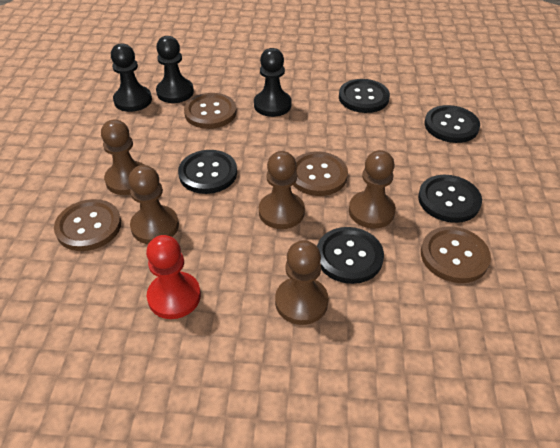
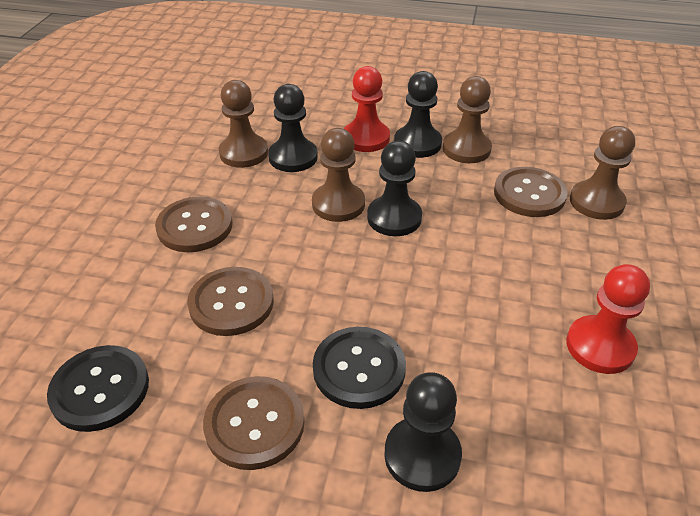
black button: [178,150,237,194] [317,227,384,284] [339,79,390,113] [418,175,482,223] [425,105,480,143] = 5 -> [47,345,149,432] [313,327,406,409] = 2
black pawn: [111,43,152,112] [156,36,194,103] [254,48,292,117] = 3 -> [268,84,318,172] [367,141,422,236] [384,372,462,492] [394,71,442,158] = 4
brown pawn: [101,119,144,195] [128,165,179,244] [259,151,305,229] [275,240,329,325] [349,150,396,229] = 5 -> [219,80,268,168] [312,128,365,222] [443,76,492,163] [570,126,635,220] = 4
red pawn: [146,235,201,319] = 1 -> [344,66,390,152] [566,264,650,374] = 2

